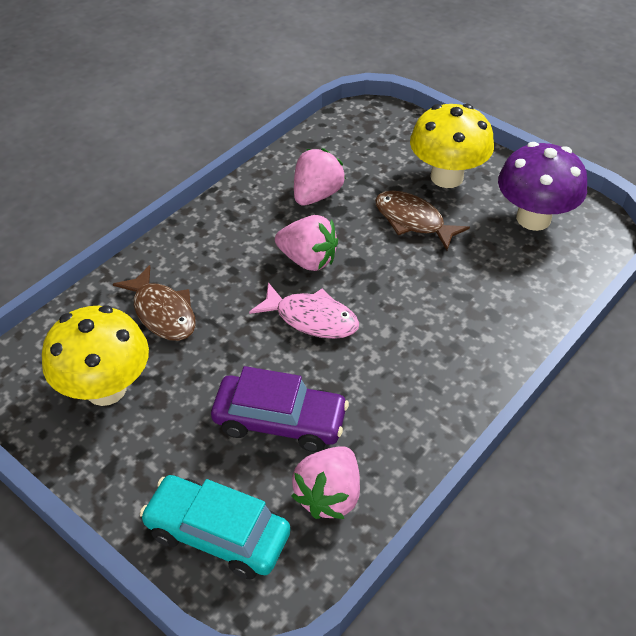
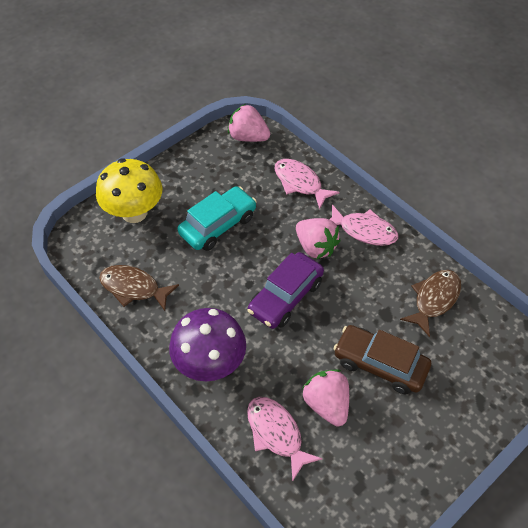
brown car: none = 0 -> [333,325,431,394] = 1
pink fish: [249,282,359,339] = 1 -> [247,397,323,482] [275,159,340,210] [329,204,398,246] = 3
yellow mushroom: [42,305,149,406] [410,104,494,188] = 2 -> [96,158,163,223] = 1

